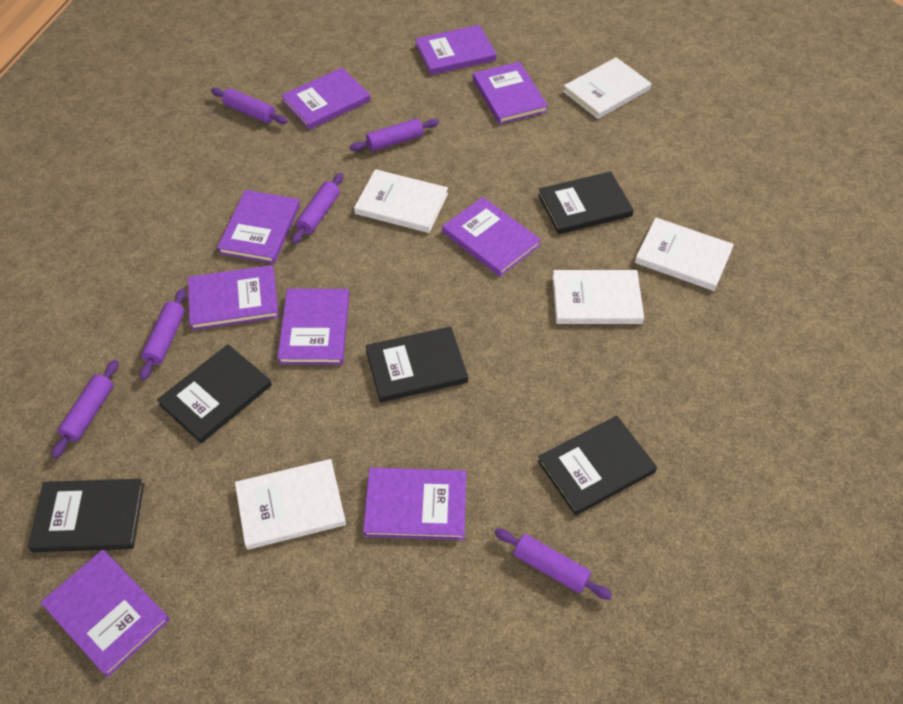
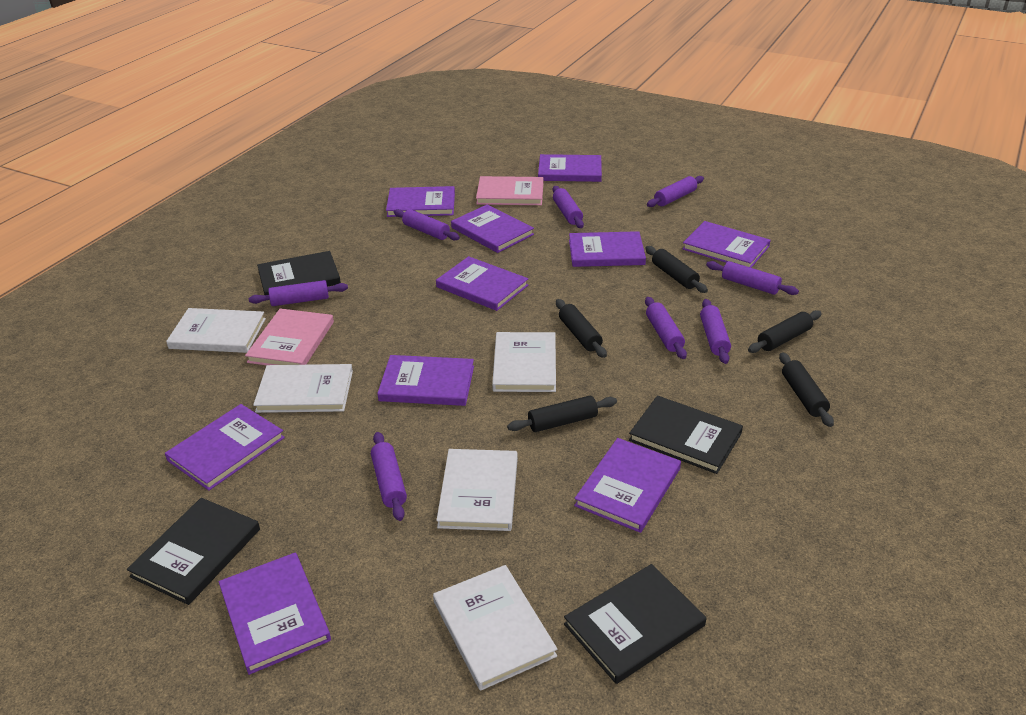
black book: [28,479,144,552] [157,344,272,443] [365,326,468,402] [537,416,657,516] [538,171,634,234] = 5 -> [127,498,260,605] [257,251,341,295] [564,564,706,684] [629,395,743,474] = 4
black rolling pin: none = 0 -> [507,396,617,432] [556,299,607,358] [645,246,708,293] [748,310,822,353] [779,352,834,427] = 5
pink book: none = 0 -> [245,308,334,366] [476,176,543,205] = 2
purple book: [40,550,170,677] [188,265,279,330] [217,190,300,264] [277,288,349,365] [281,68,371,130] [363,468,466,540] [415,25,497,75] [442,197,541,277] [473,62,548,124] = 9 -> [165,404,285,491] [219,553,331,675] [377,355,474,406] [386,186,455,217] [436,256,528,311] [451,204,534,253] [538,154,602,182] [569,231,646,267] [574,438,681,533] [683,221,771,268] = 10
purple rolling pin: [51,360,119,459] [140,288,186,380] [211,88,288,124] [291,173,343,244] [349,118,439,151] [494,528,612,600] = 6 -> [249,280,348,306] [371,432,407,521] [394,209,460,241] [552,186,584,228] [645,297,687,359] [647,176,704,207] [700,299,731,364] [706,261,799,295] = 8

